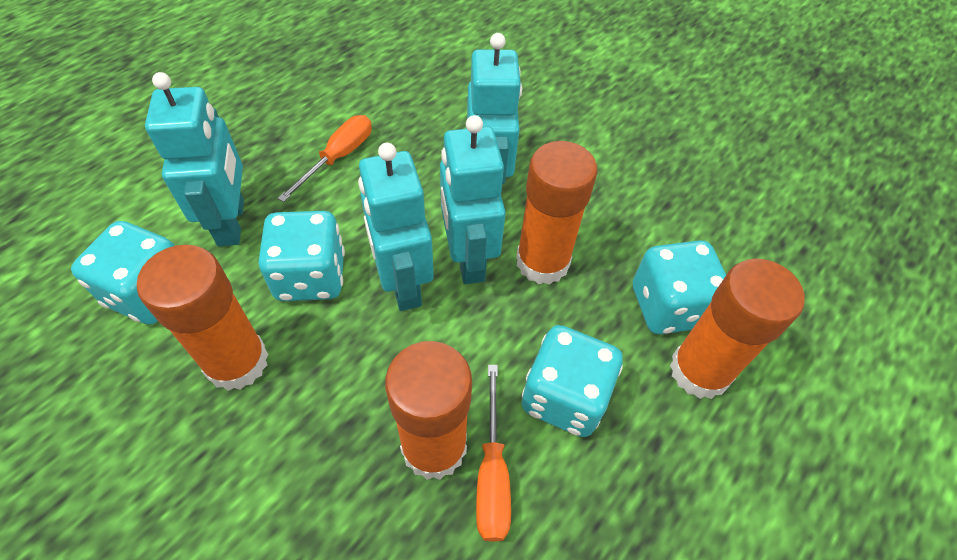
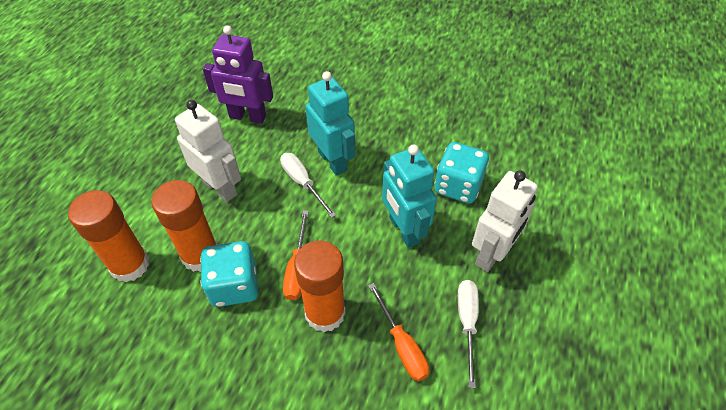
orange glue stick: [137,245,268,391] [385,341,472,480] [516,141,597,285] [670,258,805,399] = 4 -> [68,190,150,282] [151,180,217,272] [294,240,346,332] = 3
purple robot: none = 0 -> [203,25,273,124] = 1
turquoise dice: [71,221,175,325] [259,211,345,301] [522,325,623,437] [633,240,726,335] = 4 -> [200,241,258,307] [435,142,489,204] = 2
turquoise robot: [145,72,244,246] [358,143,434,311] [440,115,506,284] [467,33,522,184] = 4 -> [305,71,355,176] [382,144,437,248] = 2
white robot: none = 0 -> [175,100,241,202] [472,170,538,272] = 2
white screwdriver: none = 0 -> [280,153,336,218] [458,280,479,388] = 2

